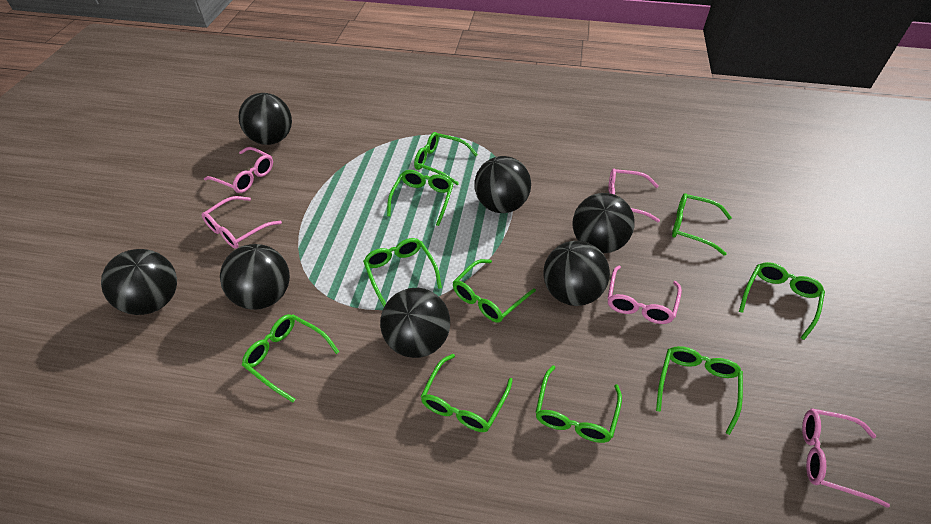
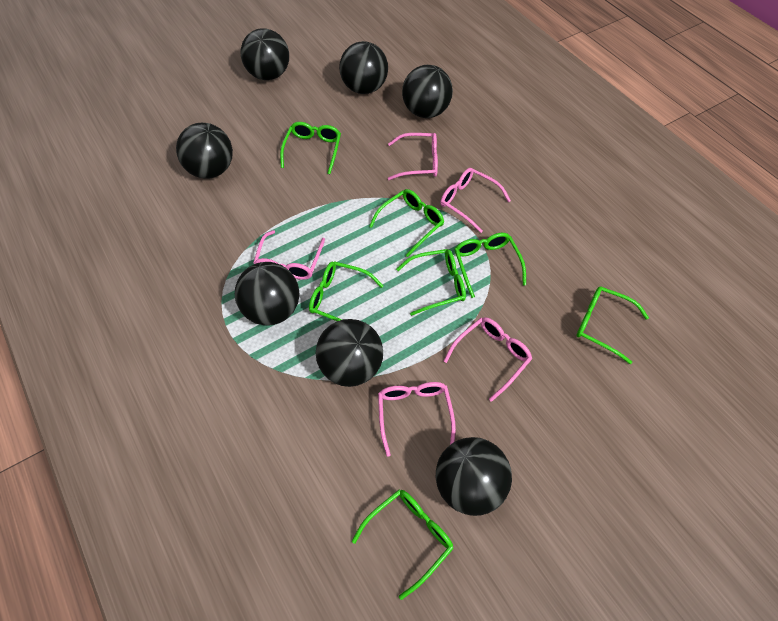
green glasses: [242,314,339,402] [363,238,442,307] [387,170,453,226] [414,132,478,185] [420,354,513,432] [453,259,536,323] [535,365,622,443] [656,346,743,435] [672,193,732,256] [739,262,825,340] = 10 -> [280,122,341,174] [309,261,384,321] [352,489,454,600] [369,189,444,257] [396,249,466,316] [454,233,526,298] [576,286,649,364] = 7

